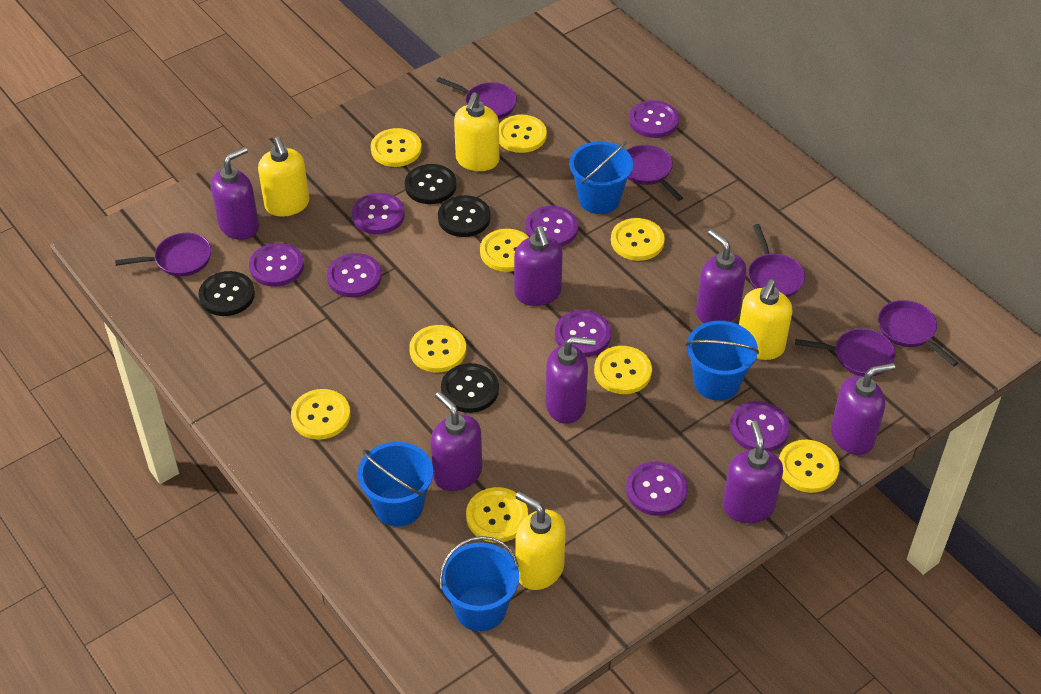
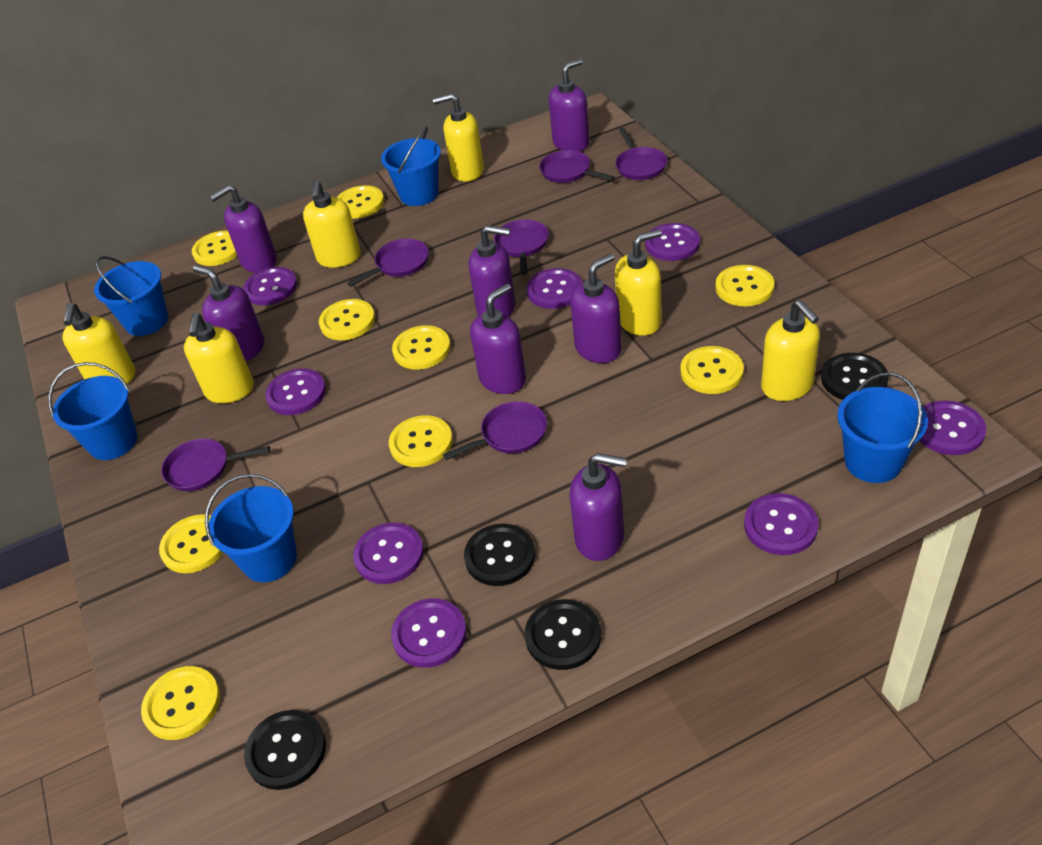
blue bucket: [358,442,433,527] [439,536,519,631] [569,141,633,214] [685,321,759,401] = 4 -> [48,362,137,460] [94,256,168,336] [205,474,297,582] [381,127,441,206] [837,372,928,483] = 5
yellow soap dispenser: [258,137,309,217] [454,92,499,171] [516,492,566,590] [739,279,793,360] = 4 -> [62,303,135,384] [184,313,254,403] [303,180,361,268] [433,93,484,182] [615,229,662,336] [761,300,820,401] = 6

